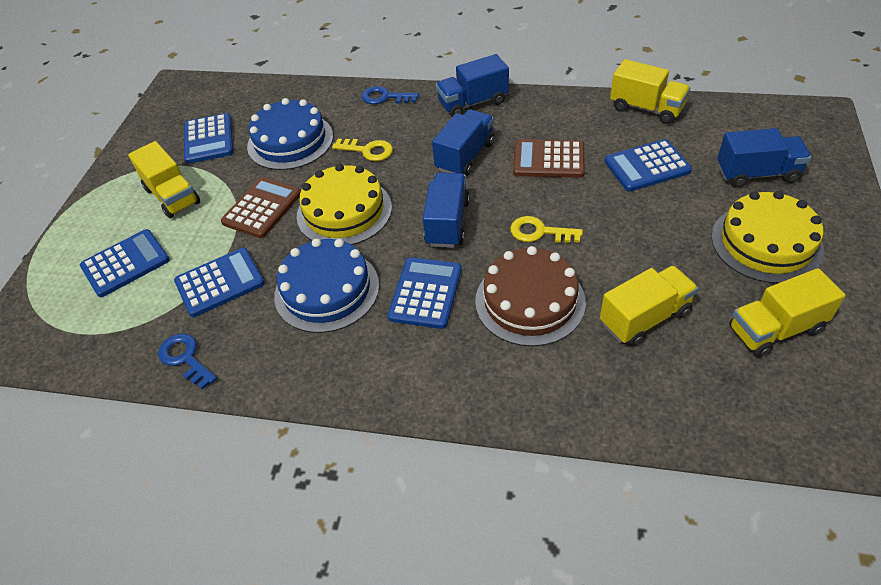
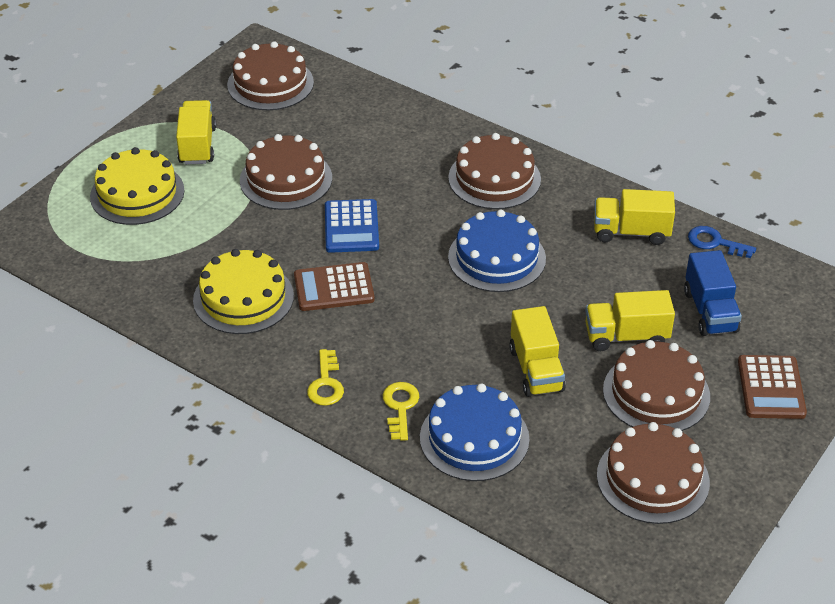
blue calculator: [80,229,170,297] [174,248,265,317] [184,113,233,164] [388,257,462,329] [605,139,692,191] = 5 -> [325,199,379,253] = 1
blue key: [158,334,217,389] [362,86,419,104] = 2 -> [688,226,756,258] = 1
blue truck: [422,173,470,248] [432,109,495,176] [436,54,509,117] [717,128,811,188] = 4 -> [684,250,742,336] = 1
brown cake: [475,246,586,346] = 1 -> [227,41,314,110] [240,134,332,210] [448,133,541,209] [597,422,710,524] [603,340,710,431] = 5

